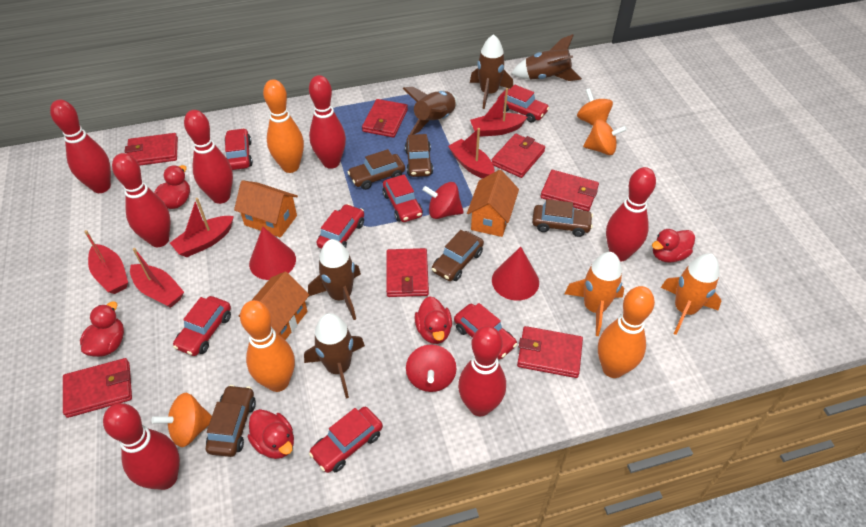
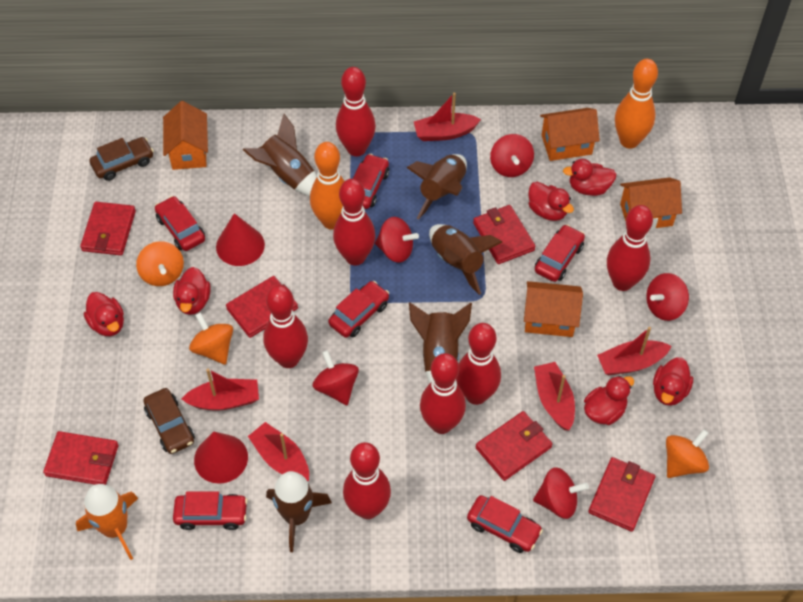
brown car: [206,385,256,457] [348,149,405,190] [405,134,433,177] [432,230,484,281] [532,199,593,237] = 5 -> [89,137,154,181] [143,388,195,454] = 2
orange bowling pin: [240,300,295,392] [263,79,304,173] [598,286,655,378] = 3 -> [310,142,345,230] [615,59,658,148] = 2
orange house: [234,180,298,238] [239,271,309,340] [467,170,519,237] = 3 -> [163,101,208,170] [524,281,583,337] [540,108,600,161] [620,177,682,230] = 4
orange rocket: [564,252,624,336] [661,254,721,335] = 2 -> [76,484,138,560] = 1
red car: [173,296,231,356] [224,128,253,170] [309,407,383,473] [316,204,364,249] [383,174,423,222] [454,303,518,360] [497,84,549,123] = 7 -> [155,196,205,251] [173,491,248,530] [328,281,389,338] [353,154,389,209] [467,495,543,553] [535,224,585,282] = 6
red duck: [80,301,124,357] [154,165,190,209] [248,409,294,459] [414,296,452,344] [652,229,695,263] = 5 -> [84,292,124,336] [173,267,211,315] [528,182,574,221] [563,159,617,196] [584,376,634,425] [653,357,693,406] = 6
red spinning top: [406,345,456,392] [423,182,464,219] = 2 -> [312,350,359,405] [375,217,419,263] [490,134,534,177] [533,467,589,519] [646,273,689,321] = 5
red wallet: [63,358,132,418] [125,133,178,166] [362,99,408,137] [386,248,429,297] [492,134,545,178] [517,326,583,378] [541,170,599,211] = 7 -> [43,431,119,485] [80,202,136,255] [226,276,298,338] [473,205,536,264] [476,411,552,481] [588,457,655,532] = 6

